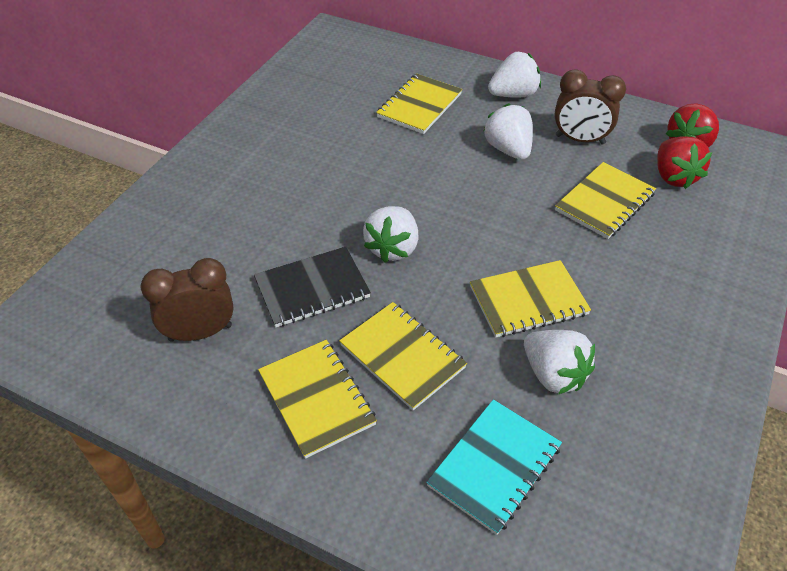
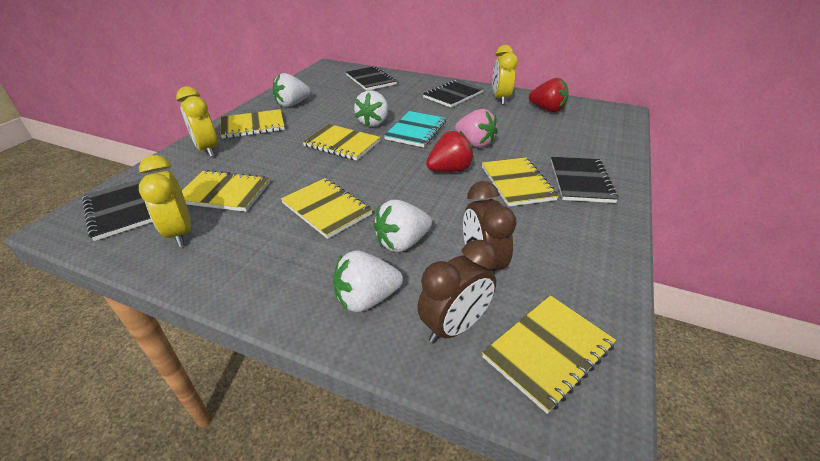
black notebook: [254,247,371,328] = 1 -> [82,179,152,241] [346,66,397,91] [423,79,483,107] [551,157,619,203] = 4
pink strawberry: none = 0 -> [455,109,498,148] = 1
yellow clock: none = 0 -> [139,155,191,247] [176,86,218,157] [492,45,518,105] = 3
yellow notebook: [258,340,377,459] [339,302,467,410] [376,73,462,134] [470,260,591,338] [555,162,656,239] = 5 -> [182,170,270,212] [220,109,285,138] [281,178,372,239] [303,124,380,160] [482,157,559,207] [482,295,616,414] = 6

